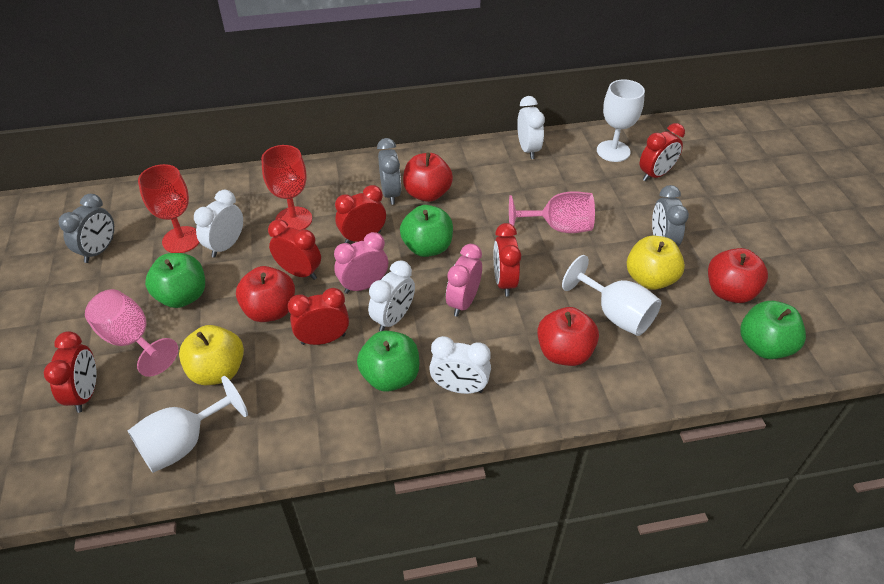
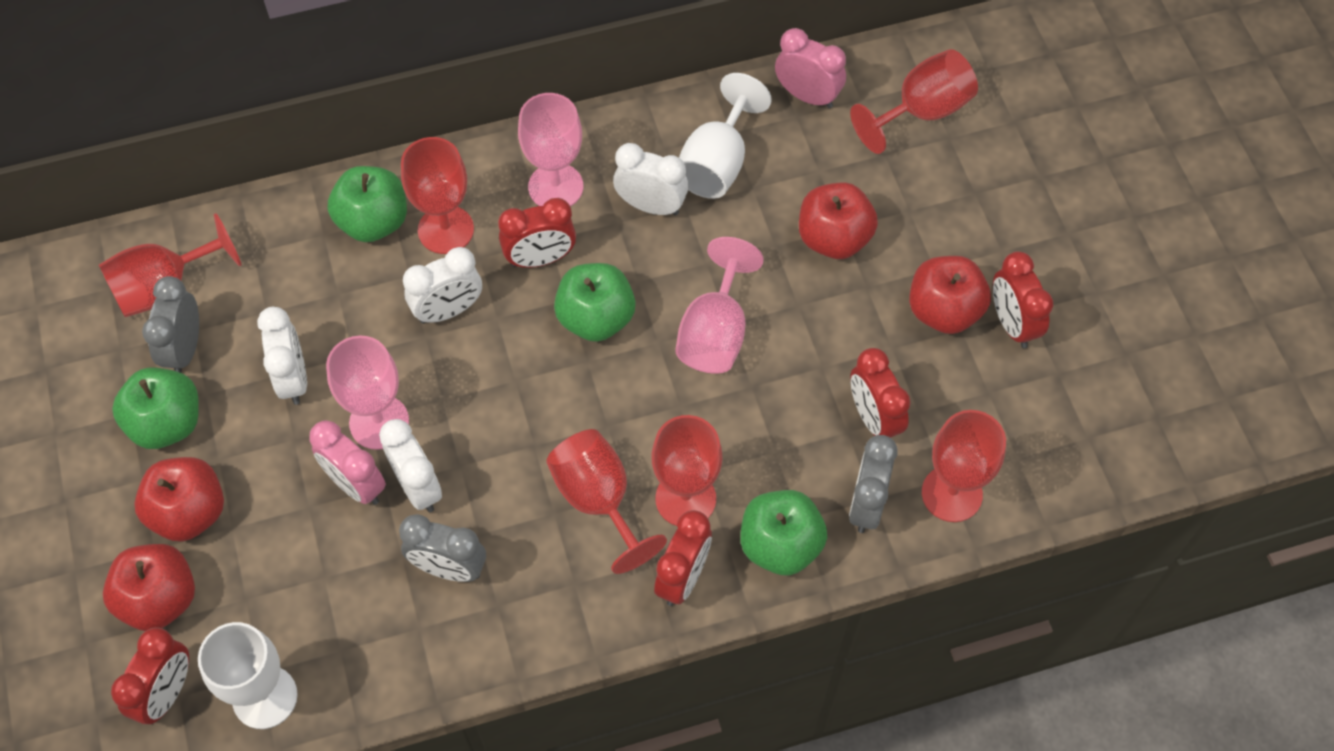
pink goblet: [85,289,178,377] [509,191,595,233] = 2 -> [326,336,409,450] [518,93,583,207] [675,237,764,374] = 3
red clock: [44,331,96,413] [268,219,321,280] [288,288,349,345] [335,185,386,244] [494,223,521,296] [640,123,685,182] = 6 -> [111,628,189,724] [498,198,576,268] [654,510,712,606] [850,348,911,438] [993,251,1053,348] = 5
red goblet: [138,164,200,253] [261,145,312,230] = 2 -> [99,213,242,317] [401,137,474,254] [546,429,667,574] [651,415,722,526] [850,49,978,154] [922,410,1006,522] = 6
white goblet: [128,376,248,473] [562,255,661,336] [597,79,645,162] = 3 -> [198,622,298,729] [679,73,772,199] = 2
yellow apple: [179,325,244,385] [627,236,685,290] = 2 -> none = 0

